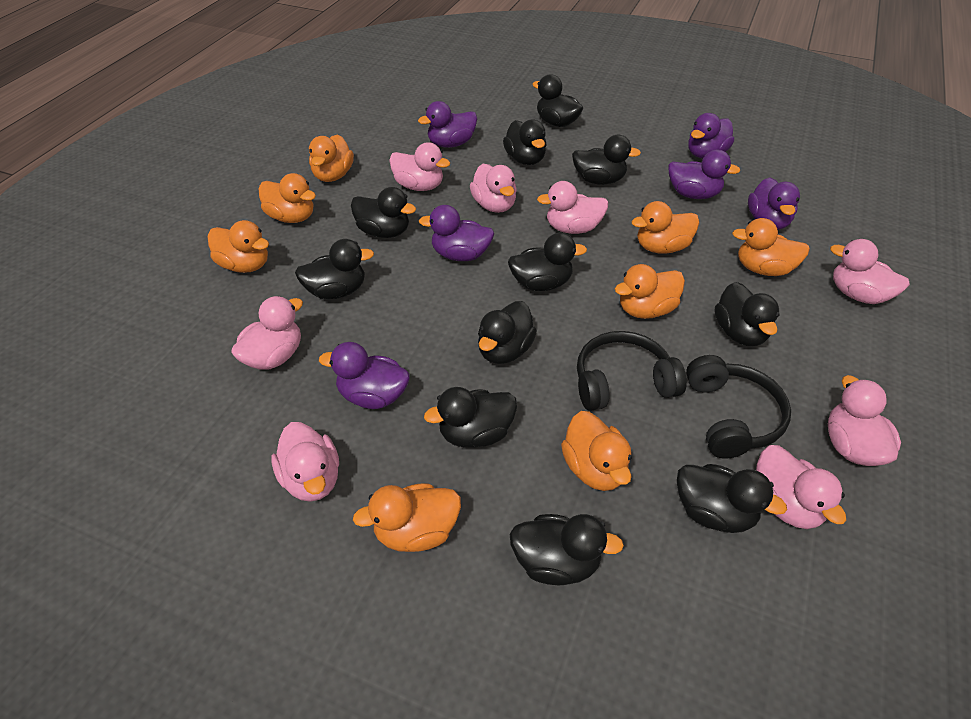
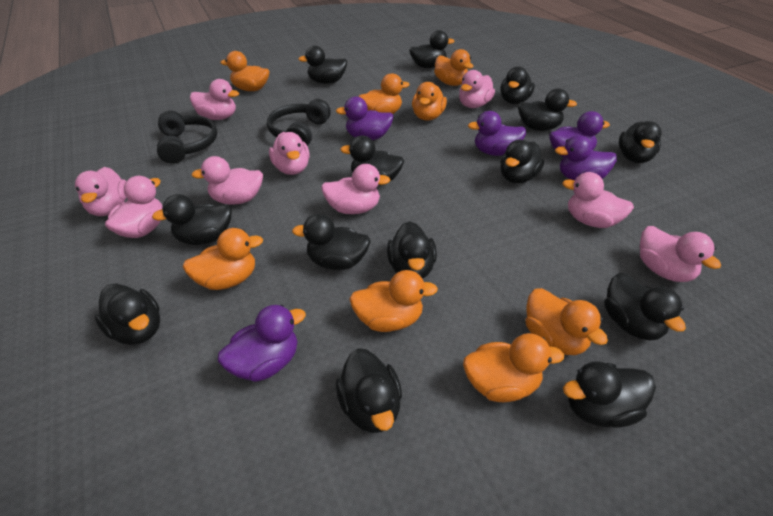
black duck: [295,239,374,299] [351,187,416,238] [424,387,517,448] [478,301,537,364] [503,120,546,165] [508,233,587,291] [510,514,624,585] [532,74,583,127] [572,135,641,185] [677,464,787,533] [715,282,780,346] = 11 -> [94,284,160,345] [152,194,232,245] [292,214,371,270] [298,46,347,84] [336,348,402,433] [340,136,404,181] [387,221,437,279] [409,30,454,68] [500,66,535,104] [500,140,544,183] [518,88,577,131] [563,361,656,427] [604,273,686,340] [619,121,662,163] = 14
pink duck: [231,296,303,370] [271,422,339,502] [389,142,450,191] [470,164,517,213] [537,181,608,234] [756,445,846,529] [828,375,901,466] [830,239,910,304] = 8 -> [75,167,126,216] [105,176,163,238] [190,79,239,120] [191,156,263,205] [269,132,310,175] [321,164,391,214] [459,70,495,108] [562,172,634,228] [640,226,721,282] = 9
purple duck: [319,342,410,409] [418,101,477,148] [419,205,494,261] [668,150,741,199] [688,113,734,158] [748,177,800,230] = 6 -> [218,305,306,382] [336,97,394,140] [468,111,526,156] [549,111,610,157] [555,135,617,180] = 5

